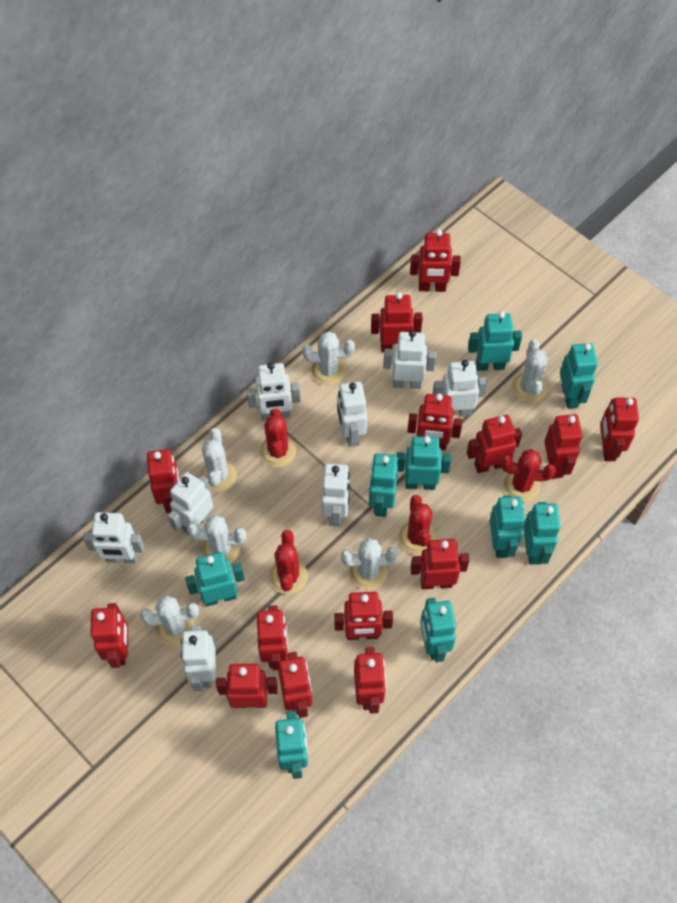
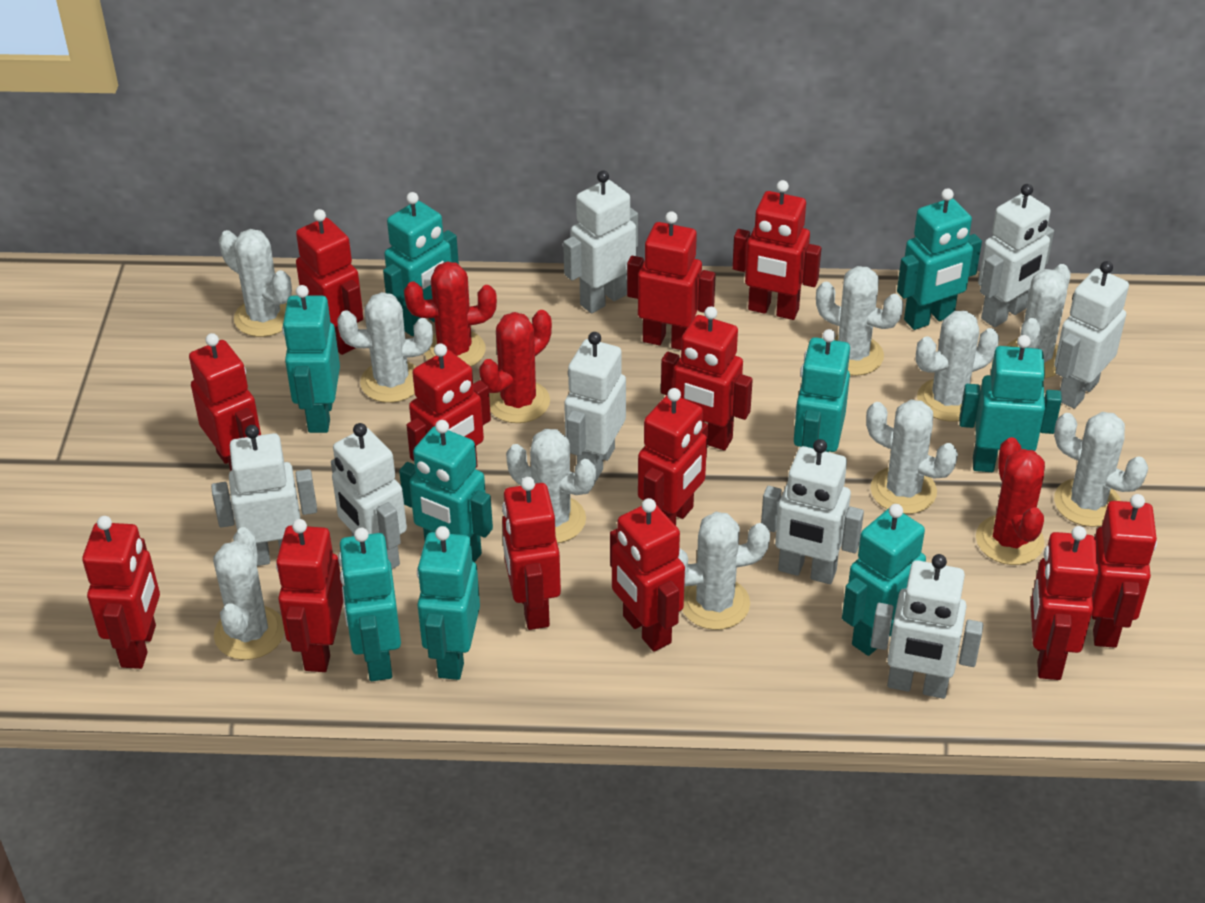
red cactus: [260,408,296,467] [269,530,308,595] [399,495,436,555] [501,449,556,502] = 4 -> [404,262,497,367] [479,310,552,423] [976,437,1045,565] = 3
red robot: [90,603,128,668] [147,449,179,513] [216,664,278,708] [257,605,288,670] [278,652,312,718] [334,592,393,640] [354,647,386,714] [371,292,423,352] [407,393,463,450] [410,229,461,292] [411,539,469,589] [467,415,522,473] [544,414,583,478] [600,398,639,461] = 14 -> [82,516,160,669] [189,333,261,471] [276,519,343,672] [296,209,363,355] [407,343,491,468] [502,477,561,630] [610,498,685,651] [627,211,716,350] [638,388,708,526] [661,306,753,451] [732,180,821,320] [1031,526,1098,680] [1092,494,1157,648] = 13
white cactus: [140,595,199,647] [187,515,246,564] [200,428,237,492] [302,331,355,386] [341,538,398,590] [512,339,548,403] = 6 -> [213,527,285,660] [219,229,292,337] [337,292,433,403] [506,429,596,543] [678,512,770,630] [816,266,904,376] [866,400,958,514] [916,311,999,422] [1007,264,1071,378] [1054,412,1148,527] = 10

